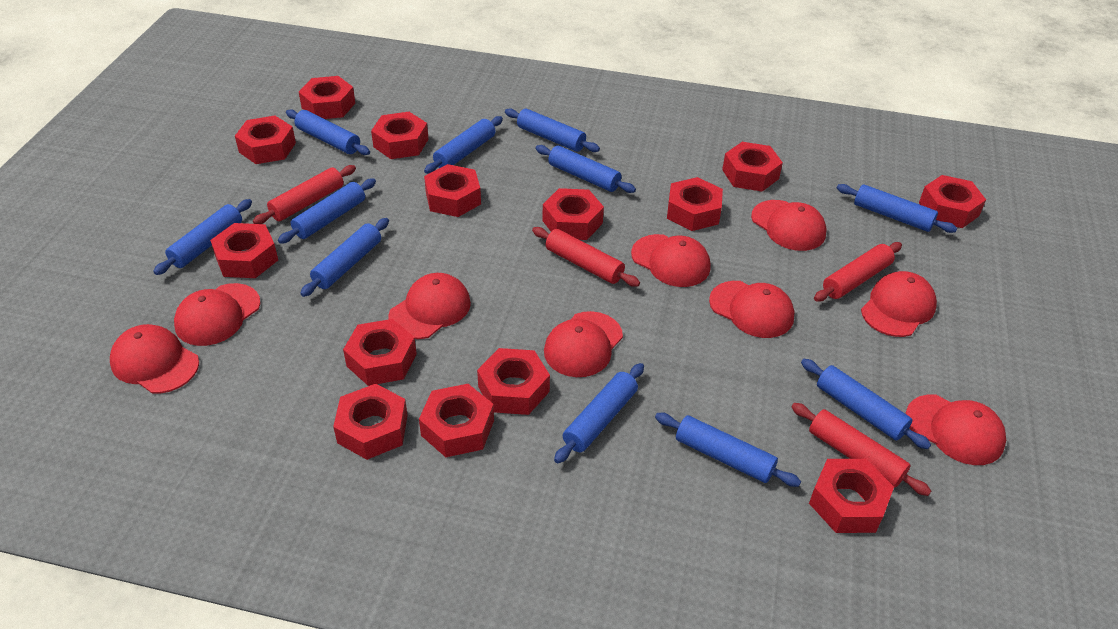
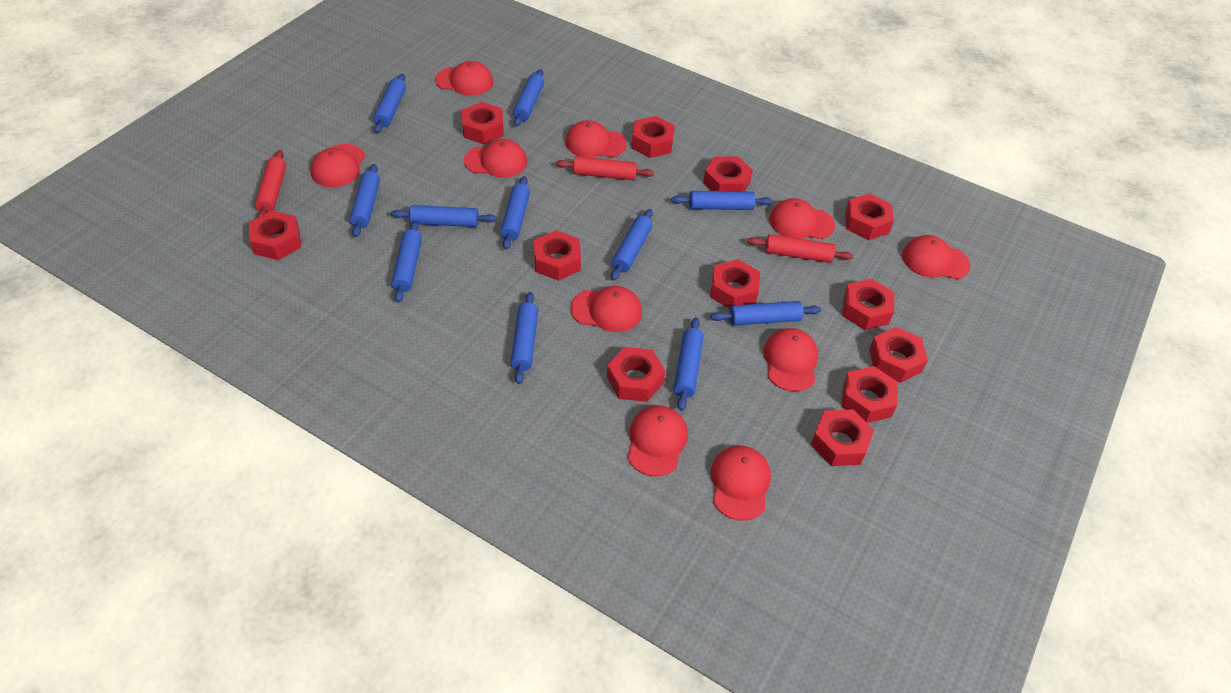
red cap: [110,324,199,394] [174,283,261,346] [388,273,471,339] [544,311,623,377] [631,234,711,287] [709,281,795,338] [751,200,827,251] [861,271,937,337] [906,395,1006,465] = 9 -> [311,144,365,187] [435,61,493,96] [464,139,527,178] [566,120,627,158] [571,286,642,332] [627,405,688,477] [710,446,771,521] [763,328,818,391] [769,198,835,239] [902,235,971,279] = 10
red nut: [210,223,278,278] [235,116,296,164] [299,76,355,119] [333,384,408,460] [343,319,417,386] [371,112,429,159] [419,384,494,457] [424,164,481,217] [477,348,550,415] [543,188,604,240] [667,177,723,231] [722,142,783,192] [809,459,894,533] [919,175,986,228] = 14 -> [249,211,301,260] [462,102,504,144] [534,230,581,281] [607,347,665,402] [631,116,675,158] [703,156,753,192] [710,259,760,309] [811,409,874,466] [841,366,898,423] [842,279,894,330] [845,194,894,240] [869,327,928,383] = 12
red rolling pin: [253,165,356,224] [532,227,640,287] [791,403,931,496] [814,242,902,302] = 4 -> [255,150,286,218] [556,156,654,180] [748,234,853,263] = 3

